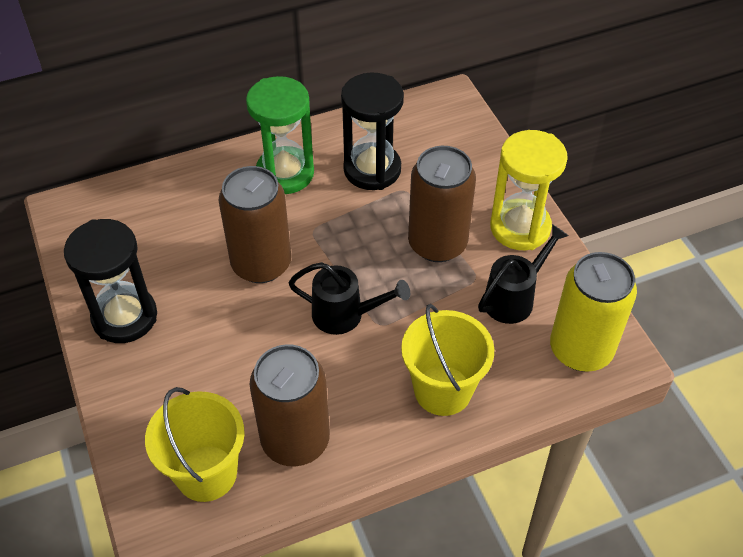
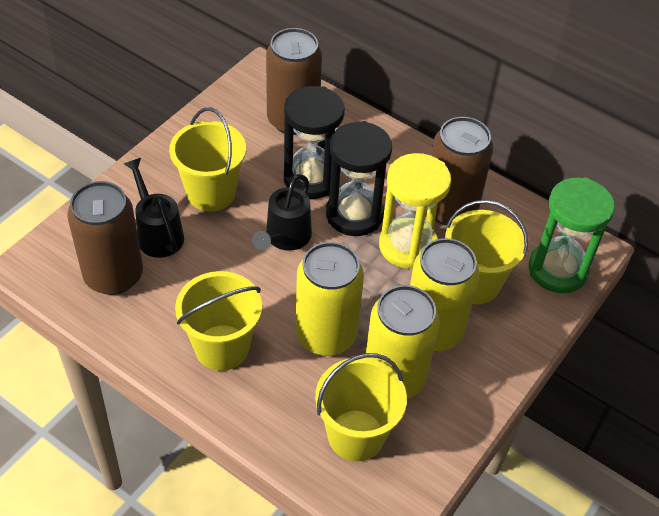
yellow bucket: [145,387,245,502] [401,304,494,416] = 2 -> [169,107,246,211] [175,271,262,371] [315,353,407,461] [445,200,528,304] = 4
yellow can: [550,252,637,372] = 1 -> [296,242,364,356] [366,285,440,399] [410,238,479,351] = 3

